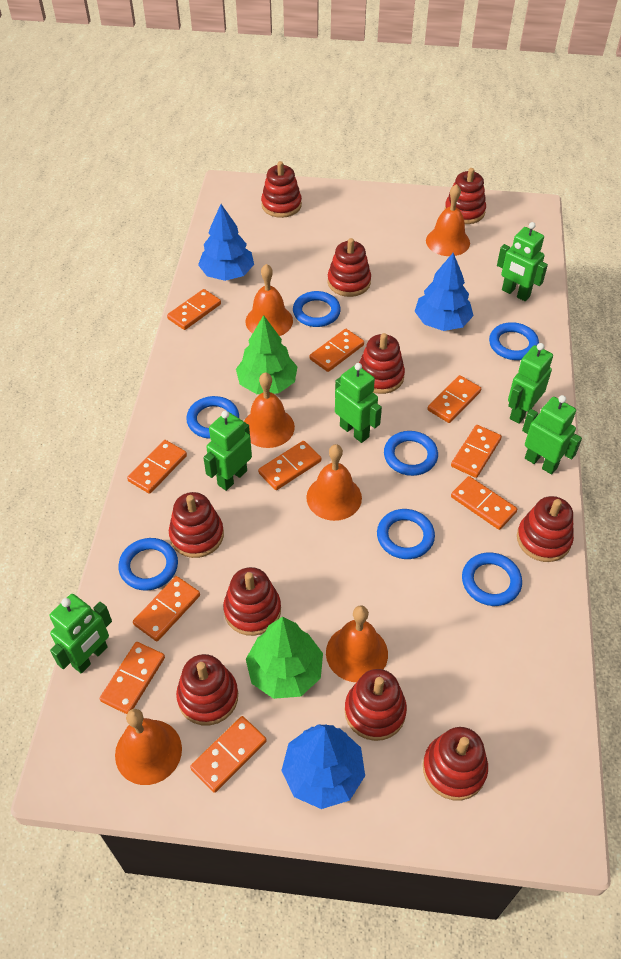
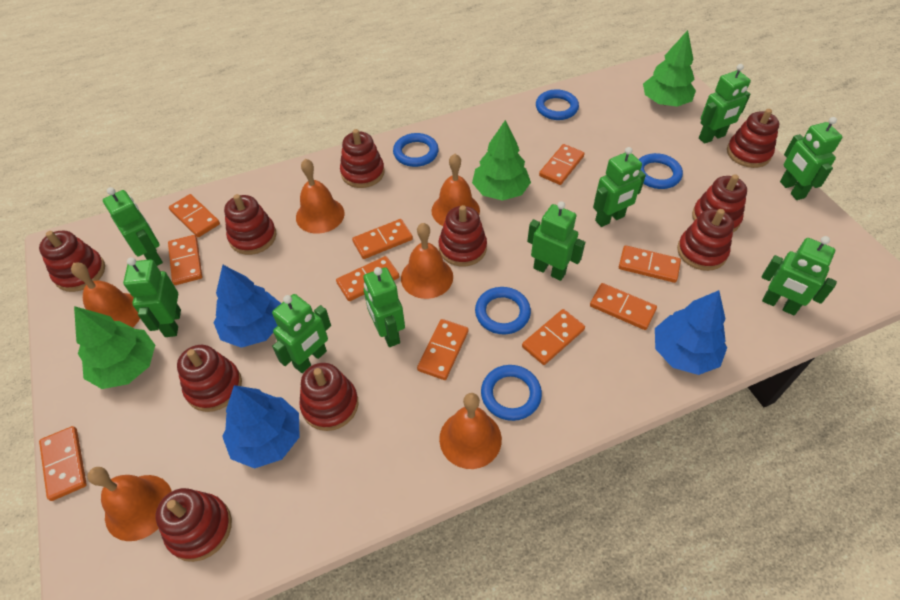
blue ring: [118,538,178,591] [186,396,239,439] [293,291,341,327] [377,509,435,559] [384,431,438,476] [462,552,522,606] [489,322,539,360] = 7 -> [393,133,439,167] [475,287,531,335] [481,365,542,421] [536,89,579,120] [639,153,683,189] = 5
green robot: [49,594,112,674] [203,411,252,491] [335,363,382,443] [497,222,548,301] [508,343,553,424] [522,395,582,474] = 6 -> [103,187,163,266] [123,257,181,337] [272,294,331,373] [363,267,405,347] [527,201,585,281] [593,147,646,227] [699,64,751,144] [762,236,837,315] [780,117,843,200] = 9
green tree: [236,315,298,394] [246,617,323,699] = 2 -> [74,306,155,389] [472,120,531,201] [643,30,696,107] = 3

